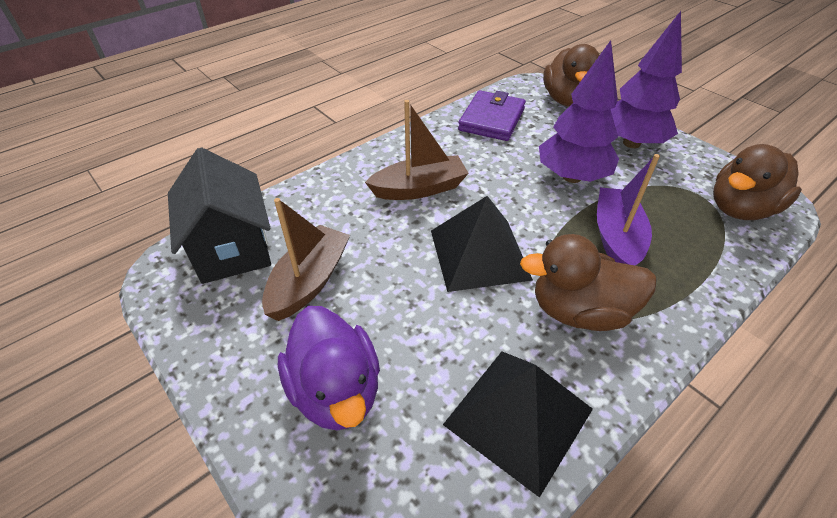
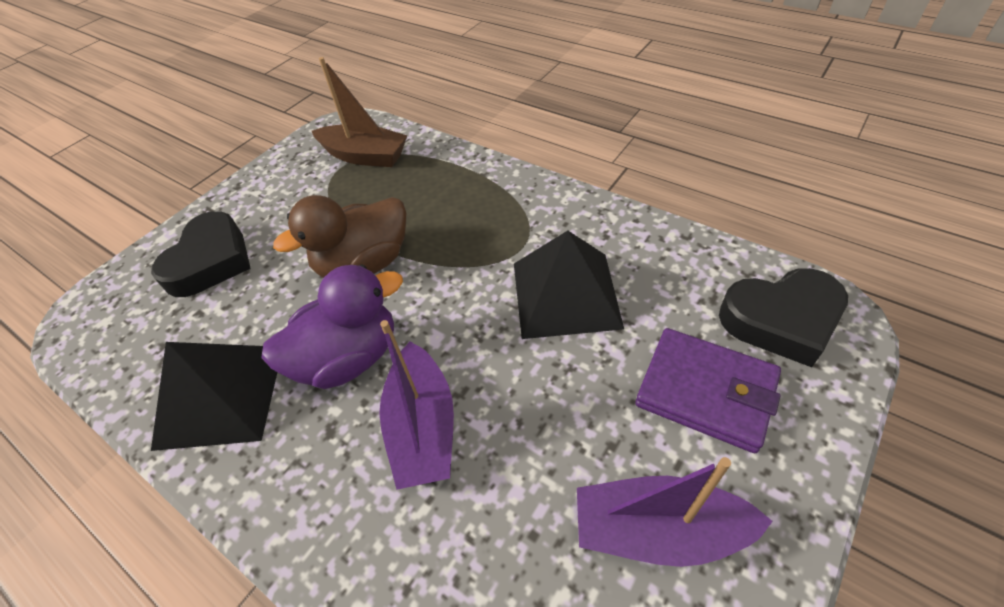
black heart: none = 0 -> [151,211,251,297] [719,268,848,367] = 2
black house: [168,147,271,284] = 1 -> none = 0
brown boat: [262,198,350,321] [365,100,469,200] = 2 -> [312,57,407,167] = 1
brown duck: [520,234,657,331] [543,44,599,107] [713,144,802,220] = 3 -> [273,195,406,278] = 1
purple boat: [597,154,660,266] = 1 -> [379,320,454,490] [577,457,773,567] = 2
purple tree: [539,40,619,183] [611,11,682,148] = 2 -> none = 0

